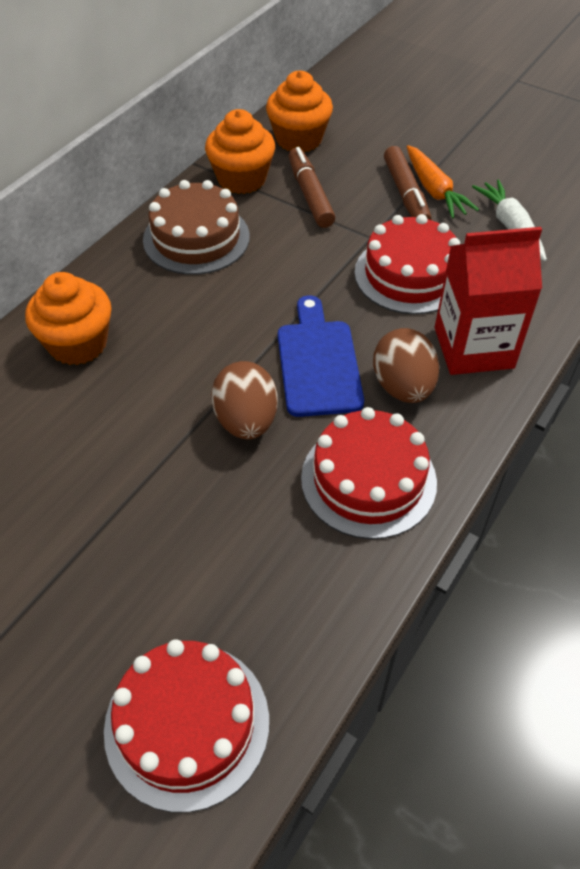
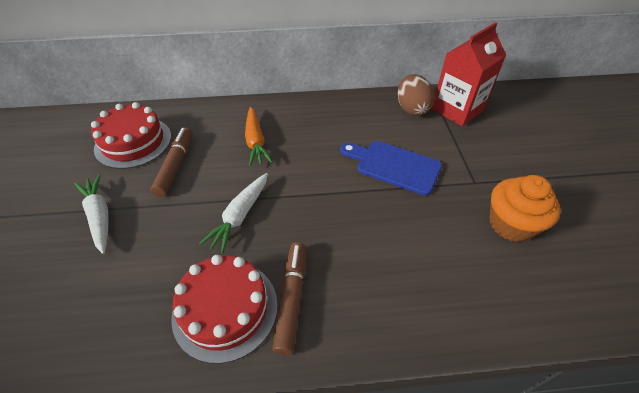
brown cake: [143,180,250,275] = 1 -> none = 0
brown egg: [211,361,278,439] [373,328,439,403] = 2 -> [398,74,435,116] = 1
orange cupcake: [25,272,112,365] [205,109,275,194] [266,71,333,153] = 3 -> [489,175,561,242] = 1
red cake: [104,639,269,813] [301,407,437,539] [354,214,460,314] = 3 -> [91,102,171,169] [171,255,278,364] = 2
white carrot: [472,180,547,261] = 1 -> [74,174,109,254] [199,173,268,254] = 2

